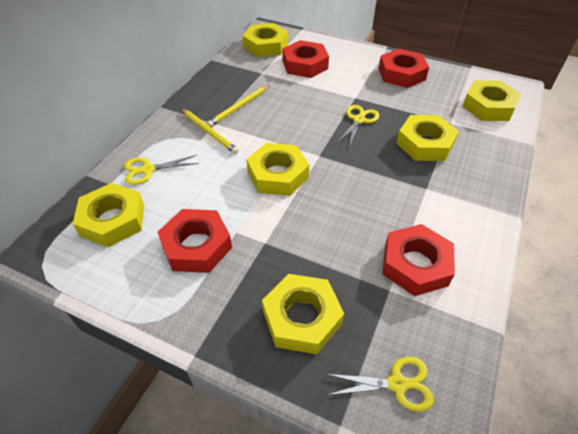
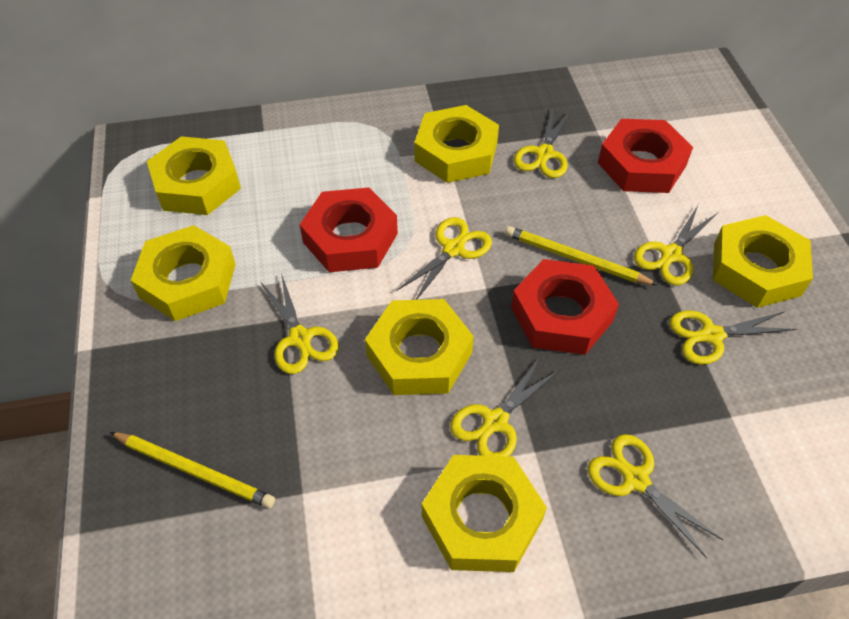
red nut: [158,209,232,273] [282,40,329,78] [379,49,429,88] [382,224,455,296] = 4 -> [300,187,398,272] [511,259,619,355] [598,119,693,193] = 3
yellow scissors: [124,155,198,185] [326,357,434,412] [337,105,379,147] = 3 -> [261,273,339,374] [396,217,492,300] [450,356,560,456] [514,108,572,178] [588,434,723,558] [634,206,718,285] [669,311,797,365] = 7

